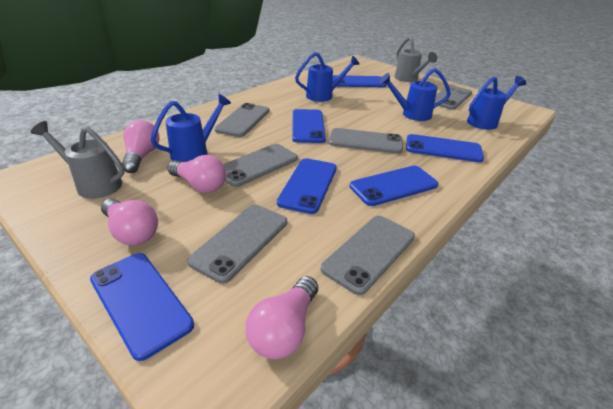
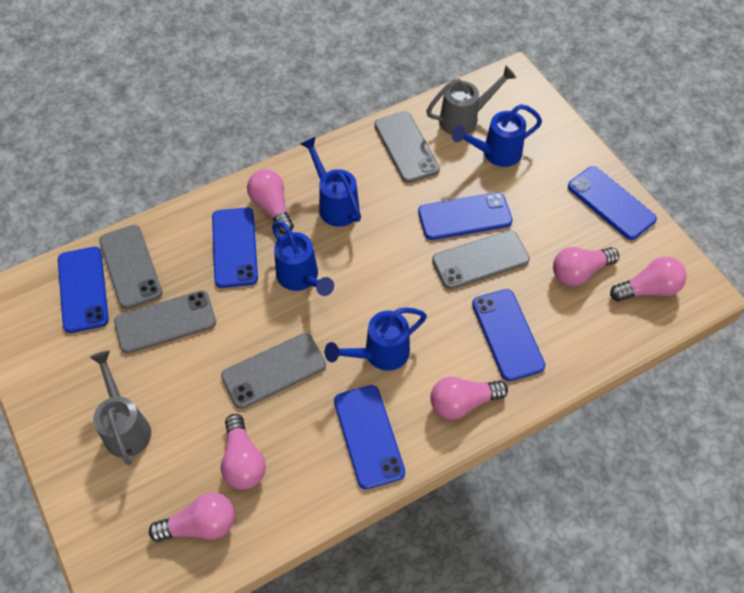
grey phone: [187,205,287,283] [215,103,269,137] [223,144,298,187] [321,216,415,295] [329,128,403,154] [434,85,472,110] = 6 -> [99,225,163,309] [114,290,216,354] [221,333,326,409] [374,111,440,183] [432,230,530,290] = 5
pink light bulb: [101,198,158,245] [122,120,160,173] [167,155,226,193] [246,276,318,359] = 4 -> [149,492,235,542] [221,414,266,490] [247,169,294,234] [431,377,508,420] [553,247,619,286] [610,257,687,302] = 6

